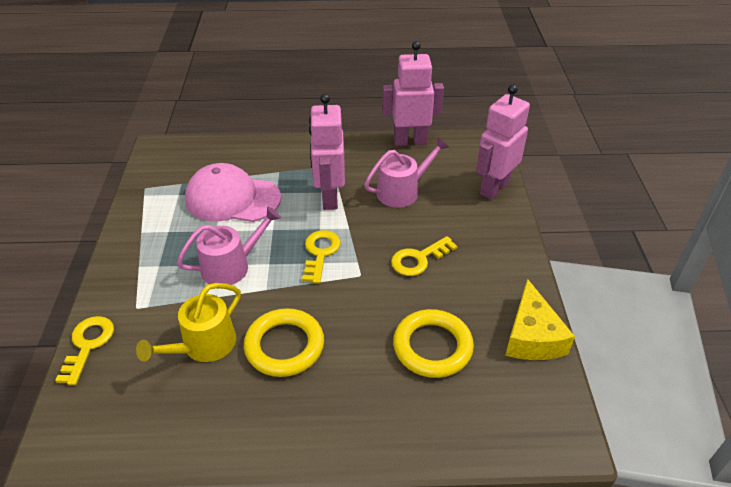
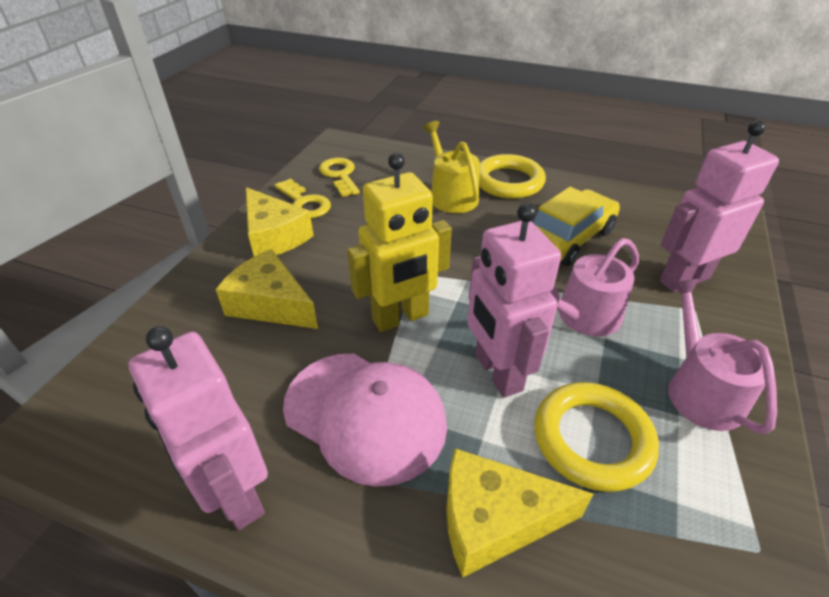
yellow car: none = 0 -> [533,187,620,266] = 1
yellow cheese: [505,279,575,360] = 1 -> [216,249,318,329] [246,187,314,256] [446,448,593,578] = 3
yellow key: [55,316,114,385] [302,230,341,284] [391,236,458,276] = 3 -> [275,179,331,218] [319,158,360,197] = 2
yellow robot: none = 0 -> [347,153,452,332] = 1

